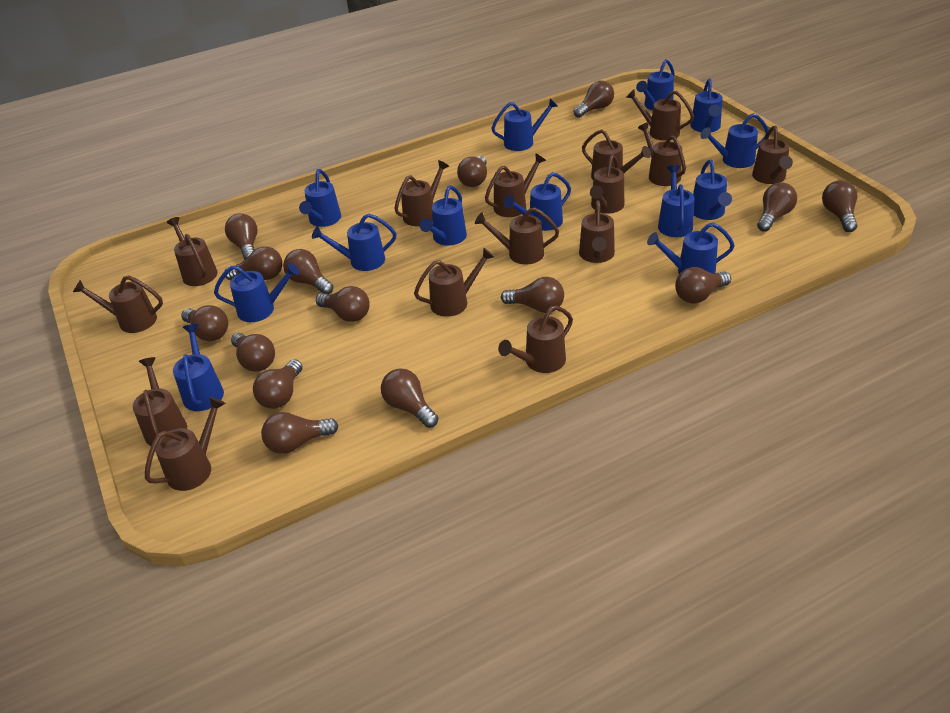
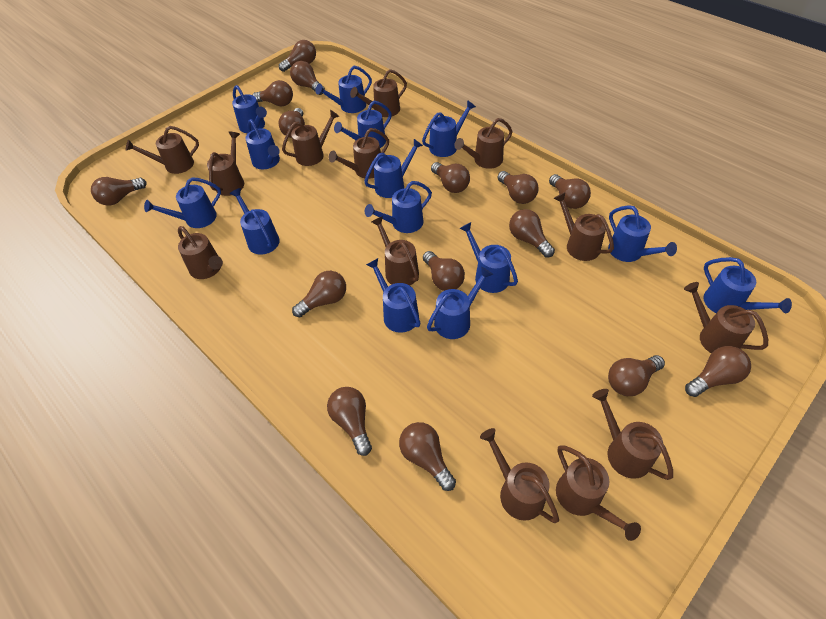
blue watering can: [173,324,224,411] [214,263,300,322] [299,169,341,227] [312,214,396,271] [420,186,467,246] [491,98,558,151] [504,172,571,231] [636,59,675,110] [647,222,735,274] [658,165,695,237] [690,79,723,132] [693,160,732,220] [701,113,769,168] = 13 -> [144,177,221,228] [230,188,280,255] [232,85,267,133] [245,119,280,169] [315,66,372,113] [334,101,392,148] [364,139,423,198] [365,181,432,233] [366,258,420,333] [422,100,476,157] [427,267,493,339] [459,222,518,293] [608,205,677,262] [703,257,792,313] = 14
brown watering can: [73,275,163,333] [133,357,187,446] [145,397,226,491] [167,217,218,286] [394,160,449,226] [414,248,494,317] [475,207,559,265] [485,153,546,217] [498,306,573,373] [579,200,615,263] [582,129,651,180] [590,154,624,213] [626,89,694,141] [638,122,686,186] [752,126,793,184] = 15 -> [126,126,199,174] [178,226,223,279] [207,131,244,196] [282,110,339,166] [329,128,389,179] [350,69,407,117] [372,216,419,285] [454,118,512,169] [480,428,559,523] [553,192,614,261] [556,445,641,541] [592,389,673,480] [684,282,768,354] = 13

